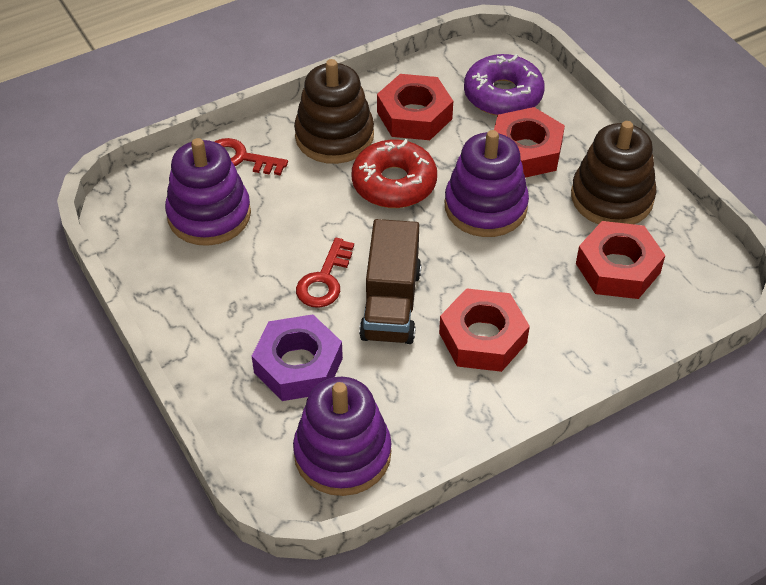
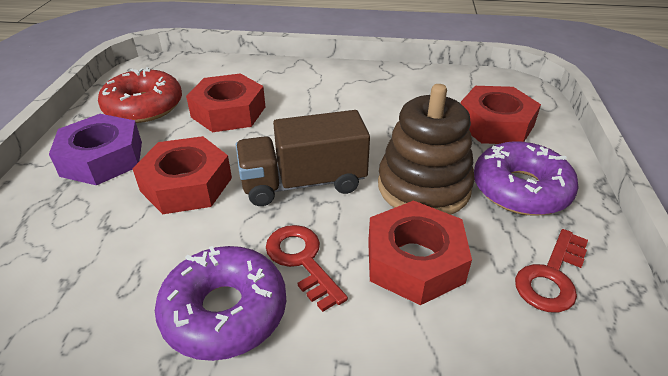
brown stacking toy: [294,59,374,164] [571,121,657,225] = 2 -> [378,84,475,215] = 1
purple donut: [464,54,545,116] = 1 -> [155,246,286,361] [474,141,579,216] = 2
purple stacking toy: [165,138,251,246] [293,377,391,496] [445,130,529,237] = 3 -> none = 0

